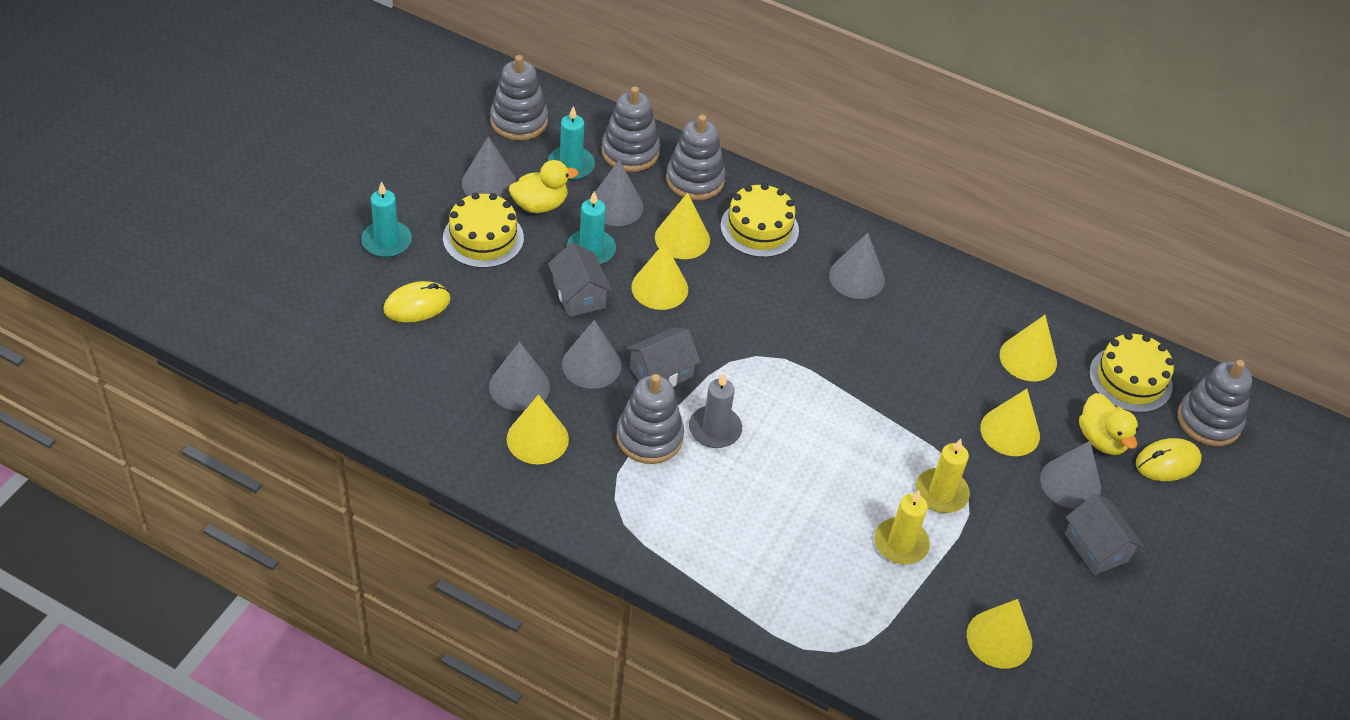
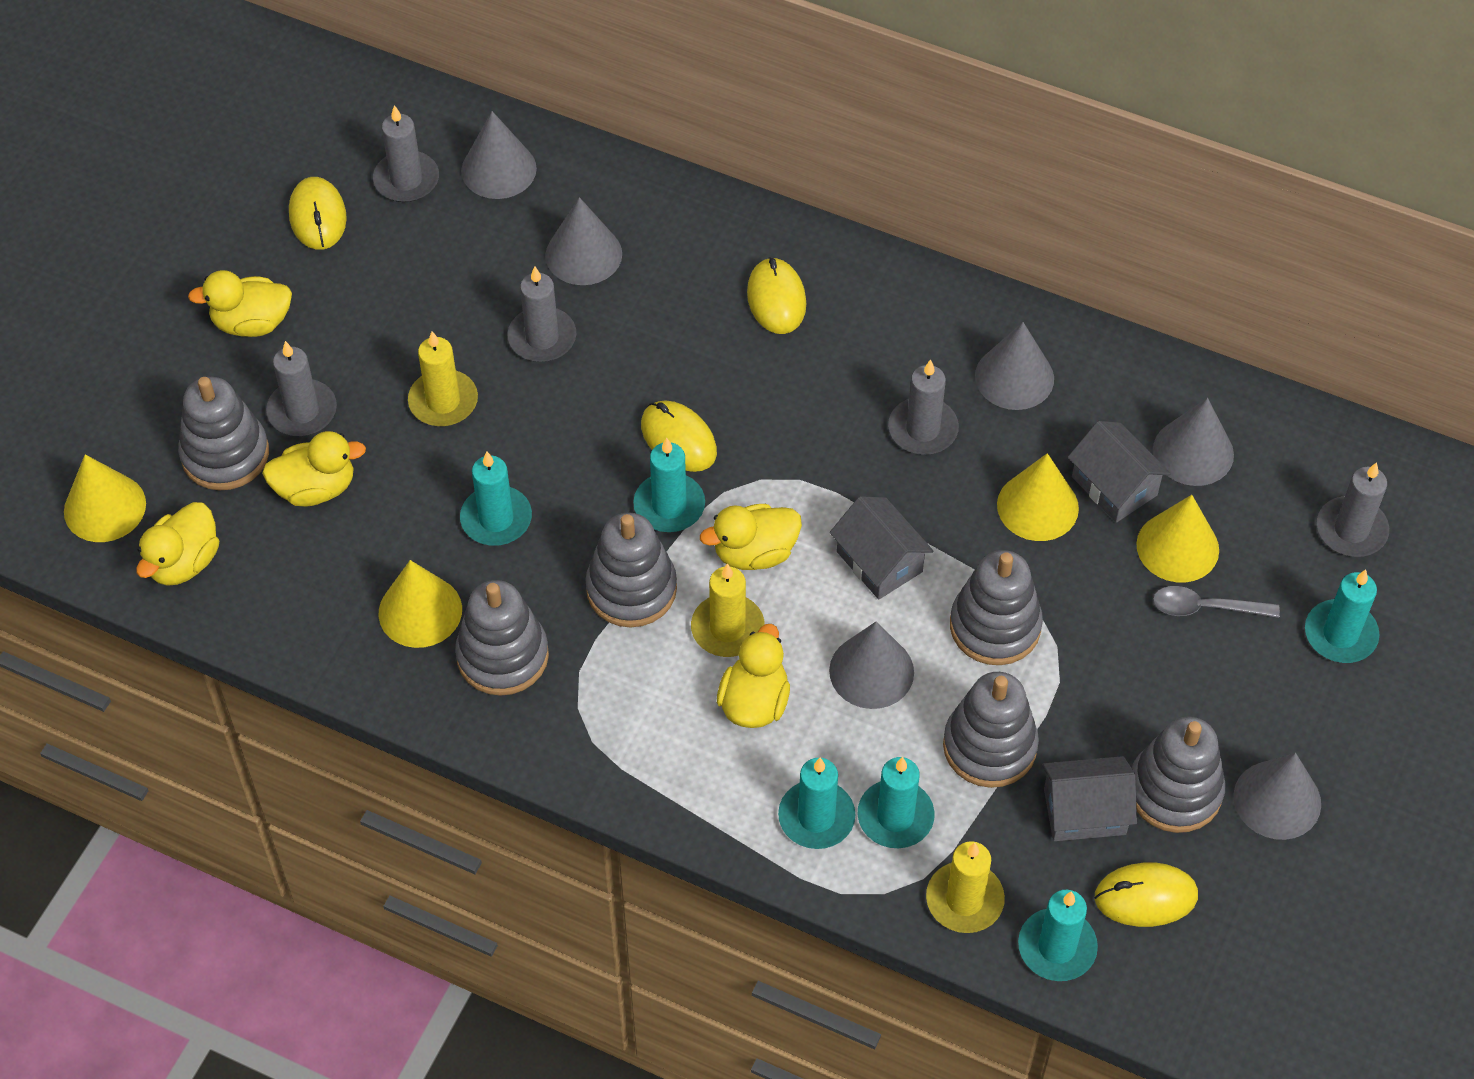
grey candle: [689,373,742,448] = 1 -> [266,341,337,436] [373,105,439,202] [507,266,576,362] [888,359,959,455] [1317,462,1389,557] = 5
grey spoon: none = 0 -> [1153,586,1280,618] = 1
grey stacking toy: [490,55,548,141] [602,86,660,172] [617,374,684,464] [666,115,726,200] [1178,360,1252,446] = 5 -> [178,377,269,491] [455,580,549,696] [585,512,677,628] [943,672,1039,788] [950,550,1043,665] [1132,717,1226,833] = 6
turquoise candle: [361,181,412,258] [548,106,595,180] [567,191,616,265] = 3 -> [460,451,532,546] [633,438,705,532] [778,758,856,849] [857,757,935,848] [1018,890,1098,981] [1305,570,1379,663] = 6
yellow cake: [443,192,524,268] [721,183,799,257] [1089,332,1174,413] = 3 -> none = 0
yellow candle: [874,490,930,565] [916,439,970,513] = 2 -> [408,331,478,426] [691,563,765,657] [926,841,1005,933] = 3
yellow cone: [507,395,569,464] [631,242,688,310] [655,193,710,259] [967,599,1032,669] [980,389,1040,456] [1000,315,1057,381] = 6 -> [64,454,146,542] [379,560,462,648] [997,453,1079,541] [1136,495,1219,583] = 4
yellow duck: [509,160,578,213] [1079,393,1138,455] = 2 -> [136,502,219,586] [188,270,292,337] [262,431,366,507] [700,504,802,570] [717,624,790,728] = 5
yellow mouse: [383,281,450,323] [1136,438,1201,481] = 2 -> [289,177,347,250] [641,400,717,472] [747,257,806,334] [1094,862,1198,927] = 4

